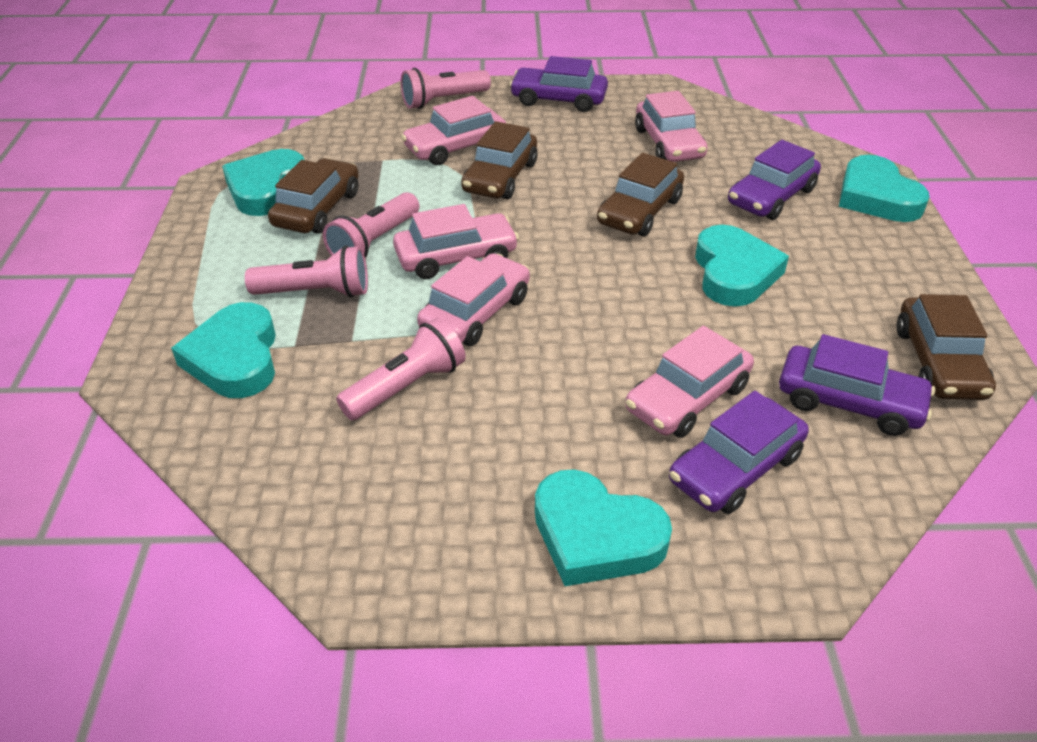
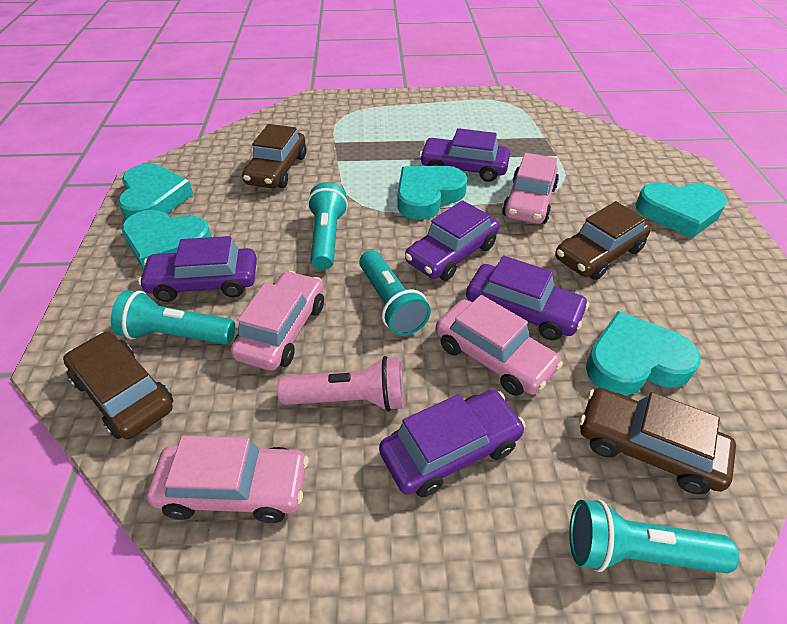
pink car: [393,204,519,279] [401,96,506,165] [417,253,530,346] [625,326,754,438] [635,91,708,162] = 5 -> [147,436,308,523] [231,271,324,371] [436,295,563,396] [502,153,559,224] = 4
pink flashlight: [245,246,368,298] [323,192,420,258] [336,318,466,420] [401,68,491,109] = 4 -> [277,356,404,412] = 1
purple car: [509,56,608,112] [669,391,809,514] [728,140,821,220] [779,334,935,436] = 4 -> [138,236,257,302] [379,390,526,497] [405,200,499,281] [419,128,510,182] [466,256,589,340] = 5
turquoise flashlight: none = 0 -> [111,290,235,345] [307,182,348,270] [359,250,431,336] [569,499,739,573] = 4

